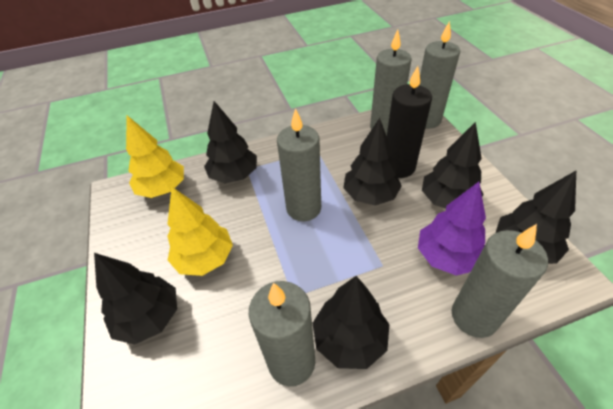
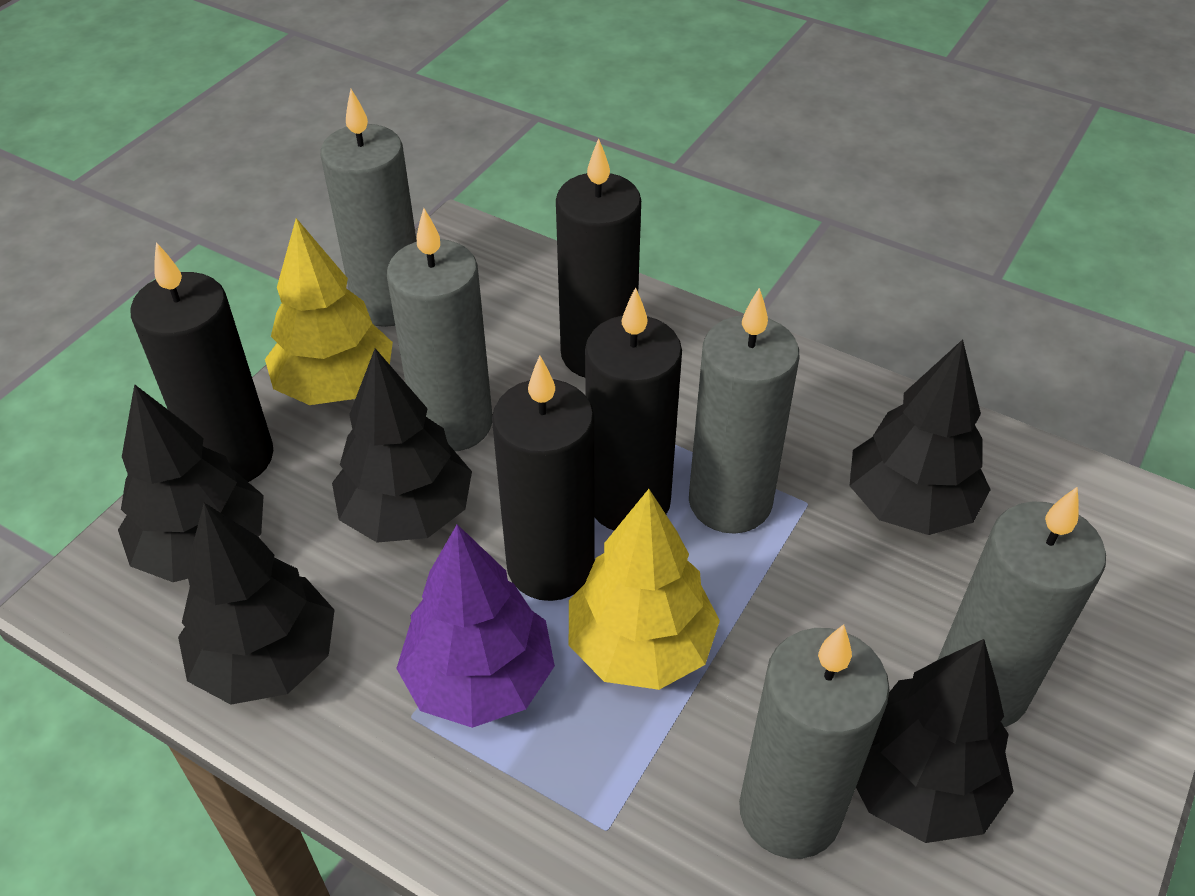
black candle: [387,66,432,178] = 1 -> [131,242,273,482] [492,356,595,601] [556,138,641,377] [585,287,682,531] = 4
black tree: [94,253,177,345] [204,101,257,183] [312,276,389,369] [343,118,402,205] [422,122,484,209] [496,171,576,264] = 6 -> [118,384,264,582] [178,503,334,705] [332,348,472,543] [850,339,991,535] [856,639,1014,843] = 5

